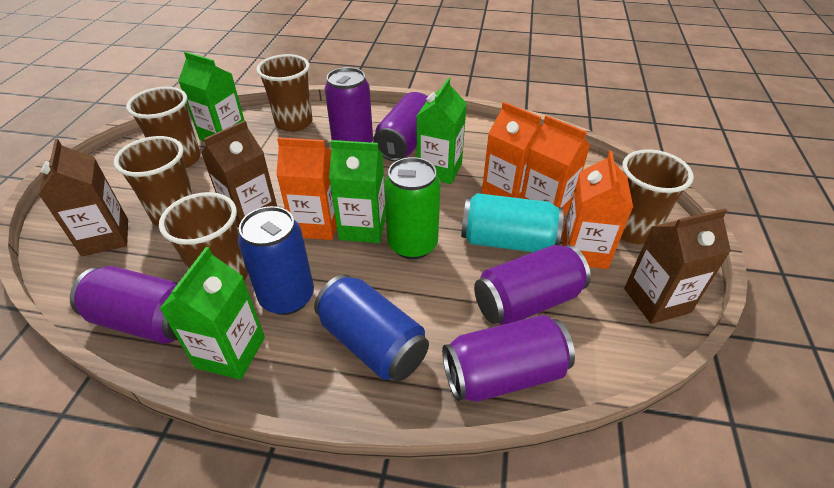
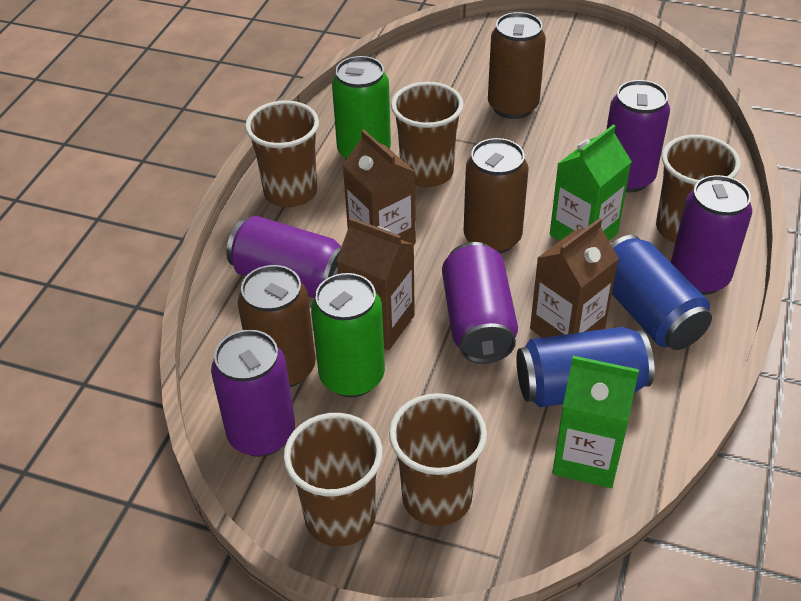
brown can: none = 0 -> [238,265,316,387] [464,138,528,254] [488,12,546,119] = 3
green can: [384,157,441,259] = 1 -> [311,273,385,397] [332,56,391,159] = 2
green carton: [160,247,265,380] [178,52,244,142] [329,140,386,243] [417,78,467,184] = 4 -> [550,125,632,241] [552,356,639,488] = 2
orange carton: [276,137,337,240] [482,102,542,198] [521,115,590,215] [562,151,633,269] = 4 -> none = 0
turquoise can: [461,193,564,252] = 1 -> none = 0

